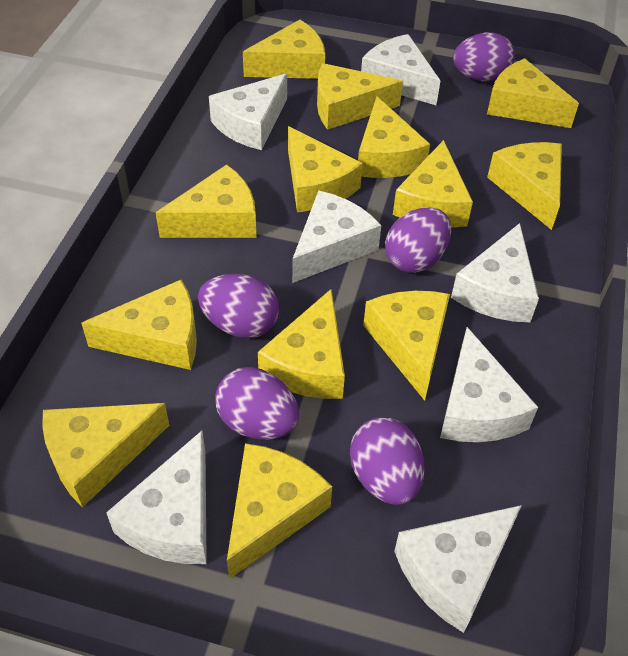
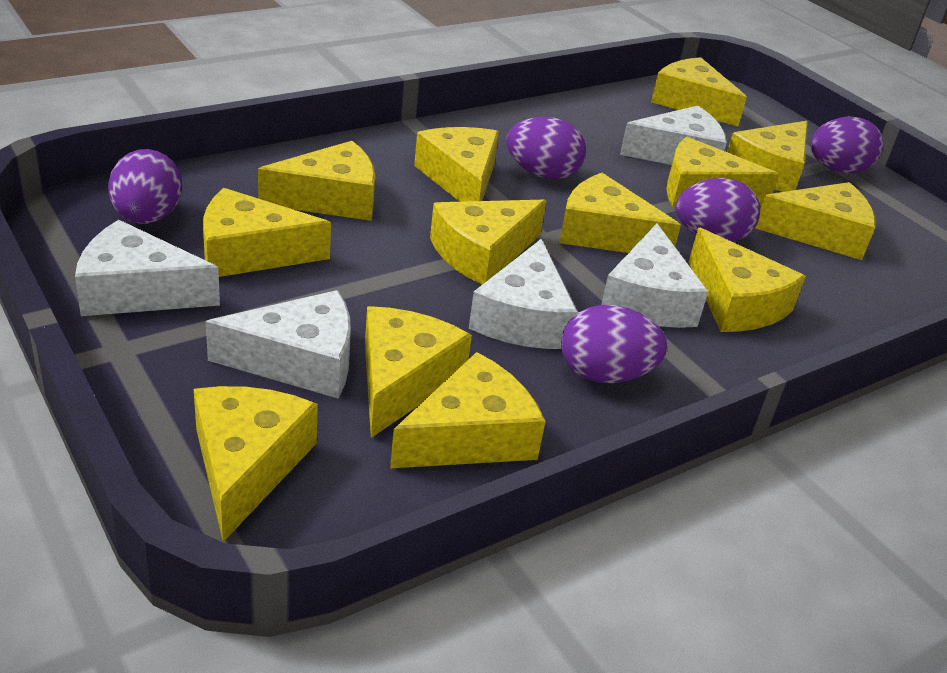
white cheese: [106,431,207,564] [209,74,287,150] [292,190,381,283] [361,34,440,105] [394,505,522,633] [440,327,538,442] [451,223,539,322] = 7 -> [75,220,220,316] [206,290,351,398] [469,239,578,349] [601,223,708,328] [620,106,727,165] = 5

